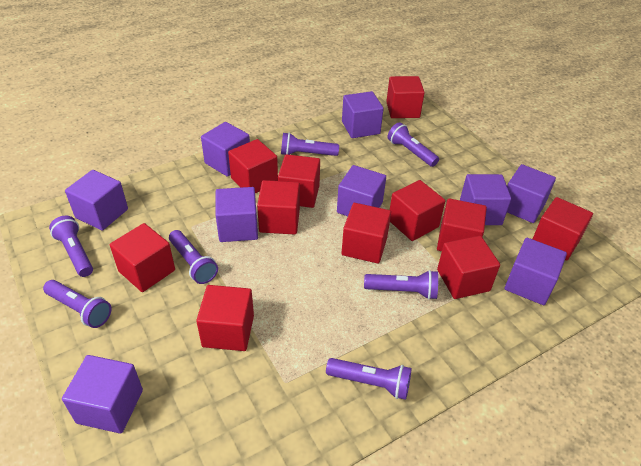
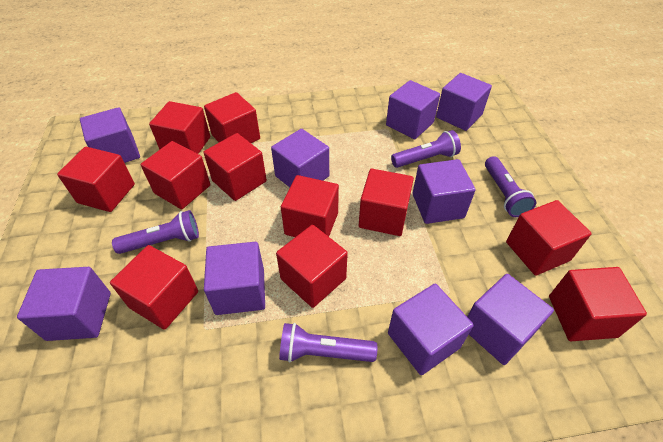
purple flashlight: [43,280,111,328] [49,216,93,277] [169,230,218,284] [281,133,339,156] [326,358,411,400] [364,270,438,300] [387,122,439,167] = 7 -> [112,210,199,254] [279,323,377,363] [391,130,461,168] [485,156,536,217] = 4

